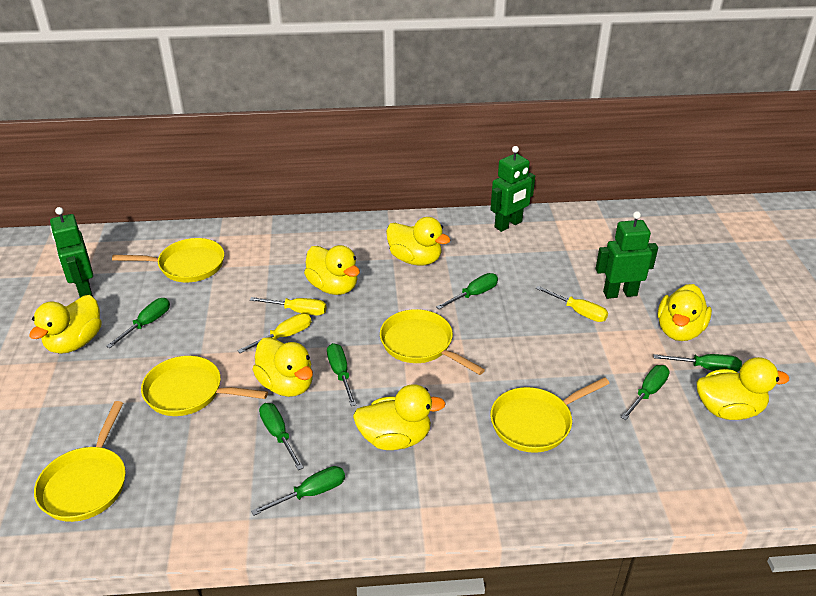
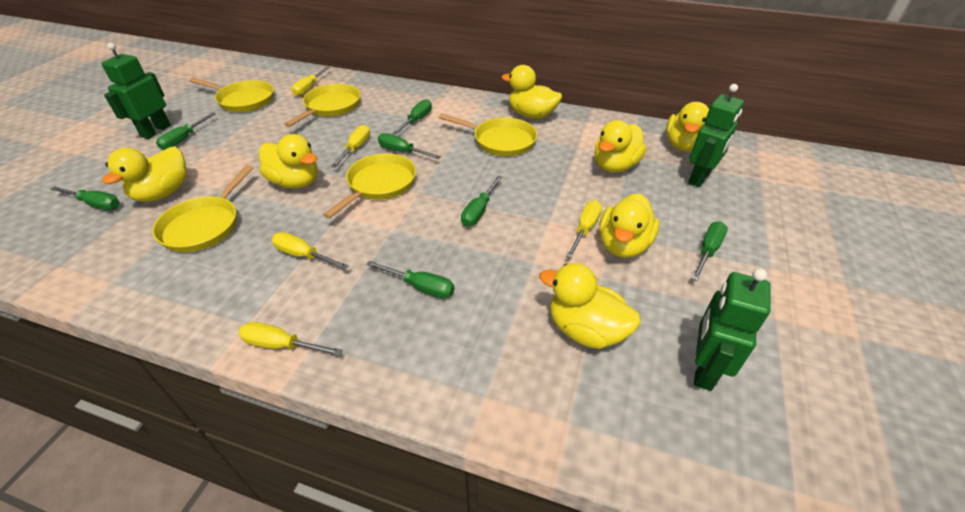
yellow screwdriver: [237,313,311,353] [250,297,327,315] [536,286,608,322] = 3 -> [239,322,343,356] [272,232,349,270] [291,66,330,96] [331,125,370,168] [566,200,602,258] = 5

